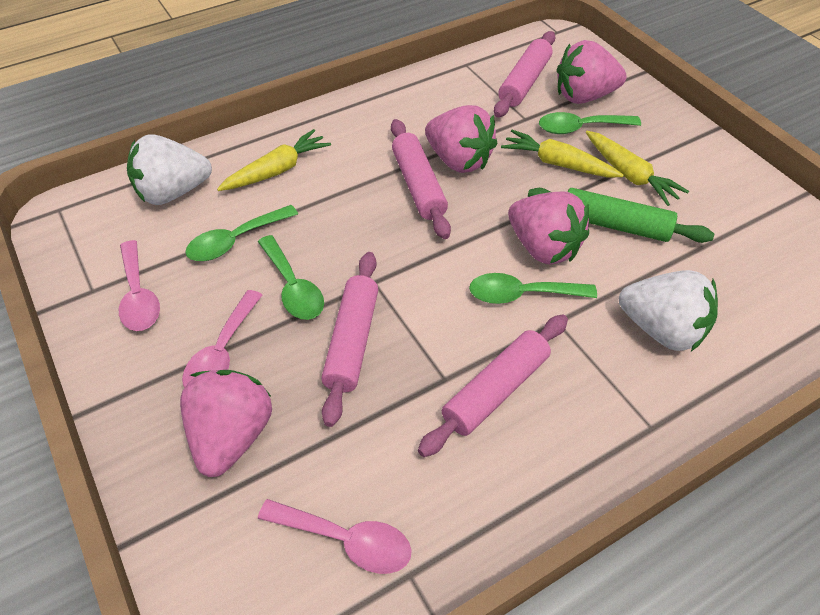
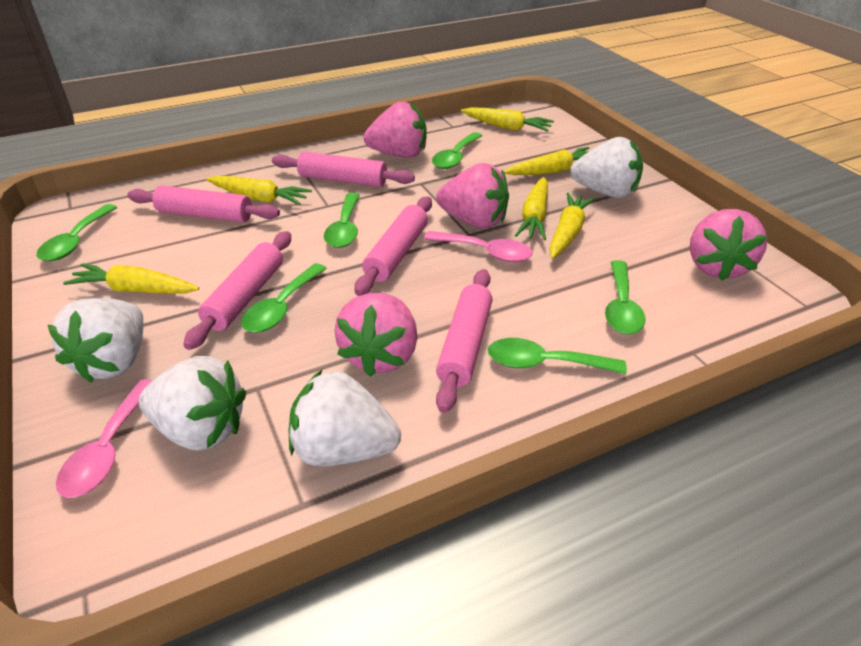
green rolling pin: [528,188,714,243] = 1 -> none = 0
green spoon: [185,205,298,261] [258,235,324,320] [469,273,597,304] [539,112,641,134] = 4 -> [37,204,117,261] [241,263,327,333] [324,193,360,248] [432,132,482,169] [488,338,627,374] [605,260,646,334] = 6
pink rolling pin: [321,252,378,427] [391,119,451,239] [418,315,568,457] [494,31,556,118] = 4 -> [127,185,280,223] [183,231,291,350] [272,151,415,187] [355,196,432,296] [436,269,493,413] = 5
pink spoon: [119,240,160,331] [182,290,262,388] [258,499,412,574] = 3 -> [56,379,152,498] [424,231,533,262] = 2
white strawberry: [127,134,212,205] [619,270,718,351] = 2 -> [48,298,143,383] [139,356,246,450] [289,369,401,466] [571,137,643,198] = 4
yellow carrot: [217,129,331,191] [501,130,623,178] [586,131,689,206] = 3 -> [63,264,199,294] [207,176,312,205] [461,107,554,132] [504,147,589,175] [515,177,548,240] [549,193,595,259] = 6

